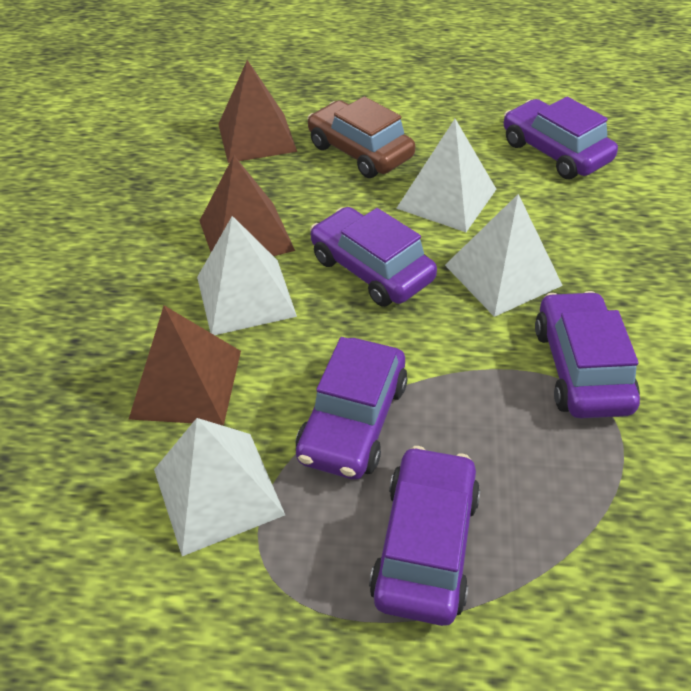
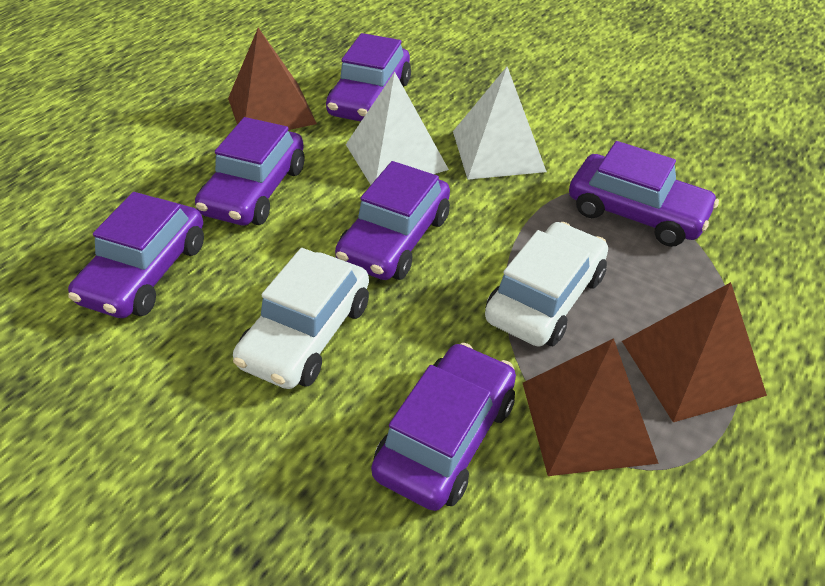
brown car: [307,96,415,178] = 1 -> none = 0
purple car: [296,337,408,480] [310,207,437,307] [369,446,480,626] [504,97,618,179] [535,291,640,418] = 5 -> [68,192,204,318] [195,117,304,225] [326,33,411,122] [335,161,450,280] [371,343,516,511] [569,141,719,247] = 6
white car: none = 0 -> [233,248,369,389] [485,222,608,347] = 2
white pyramid: [154,418,285,556] [197,216,297,335] [396,119,496,232] [445,194,563,317] = 4 -> [346,72,449,185] [453,67,547,180] = 2

